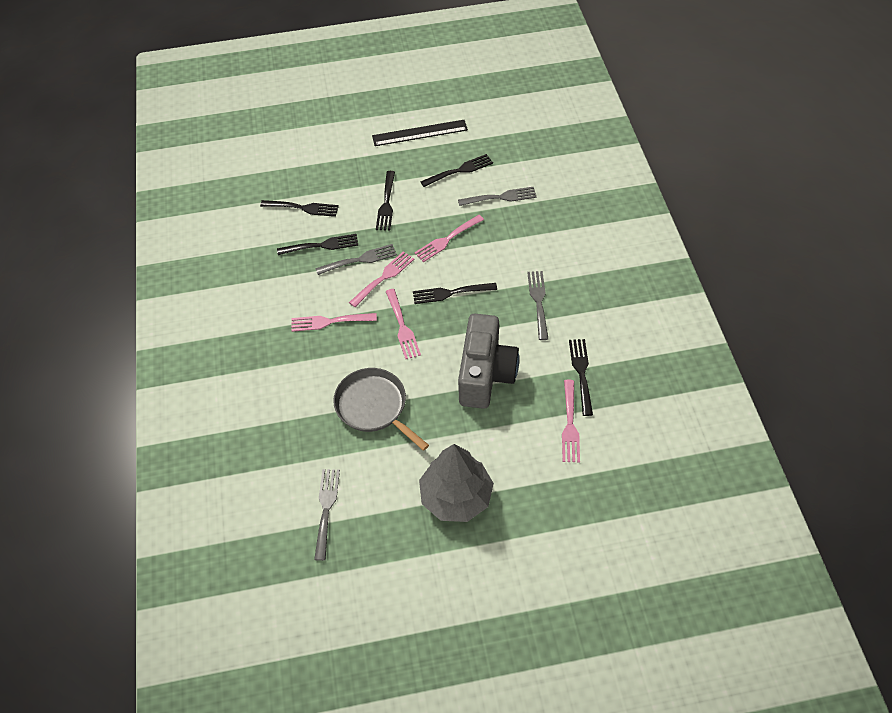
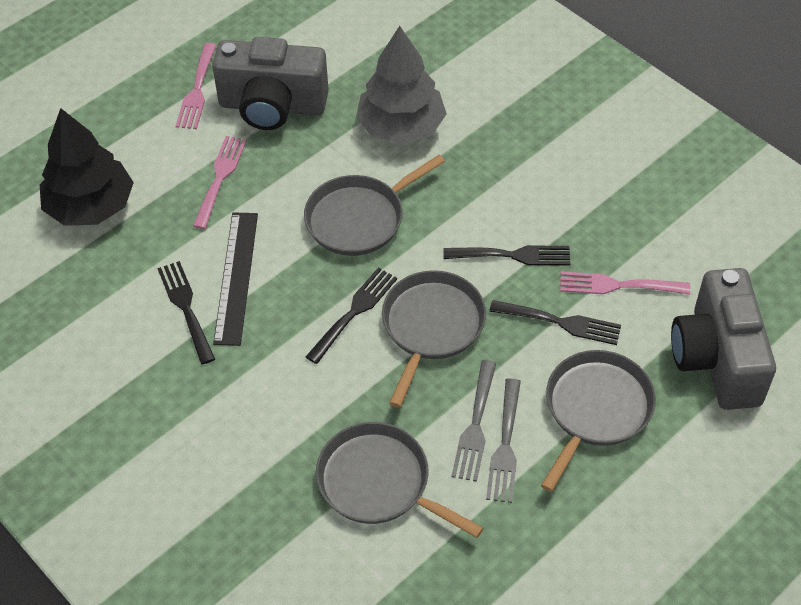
black fork: [260,200,339,217] [277,234,359,255] [376,171,395,231] [413,283,497,304] [421,154,493,187] [569,339,593,416] = 6 -> [157,261,215,364] [306,267,397,364] [443,245,570,266] [489,300,621,345] = 4
black tree: none = 0 -> [40,108,134,226] = 1
grey camera: [458,314,519,409] = 1 -> [212,37,329,130] [671,268,776,410] = 2
grey fork: [314,469,340,561] [315,244,397,275] [458,187,537,206] [527,271,548,340] = 4 -> [452,360,497,482] [486,378,521,503] = 2
grey pan: [333,368,429,451] = 1 -> [304,155,445,256] [316,422,484,538] [382,270,486,408] [541,350,656,492] = 4
pink fork: [291,313,377,332] [349,251,414,307] [385,289,421,359] [414,215,484,262] [562,380,580,463] = 5 -> [176,43,216,129] [193,136,247,229] [560,271,690,294] = 3

